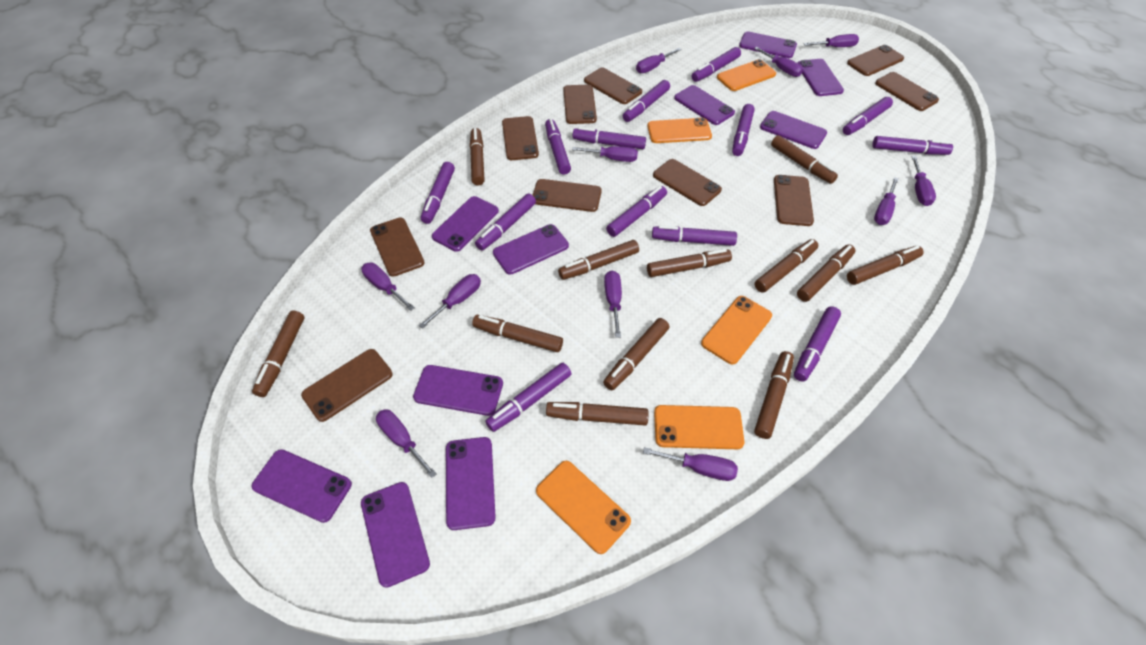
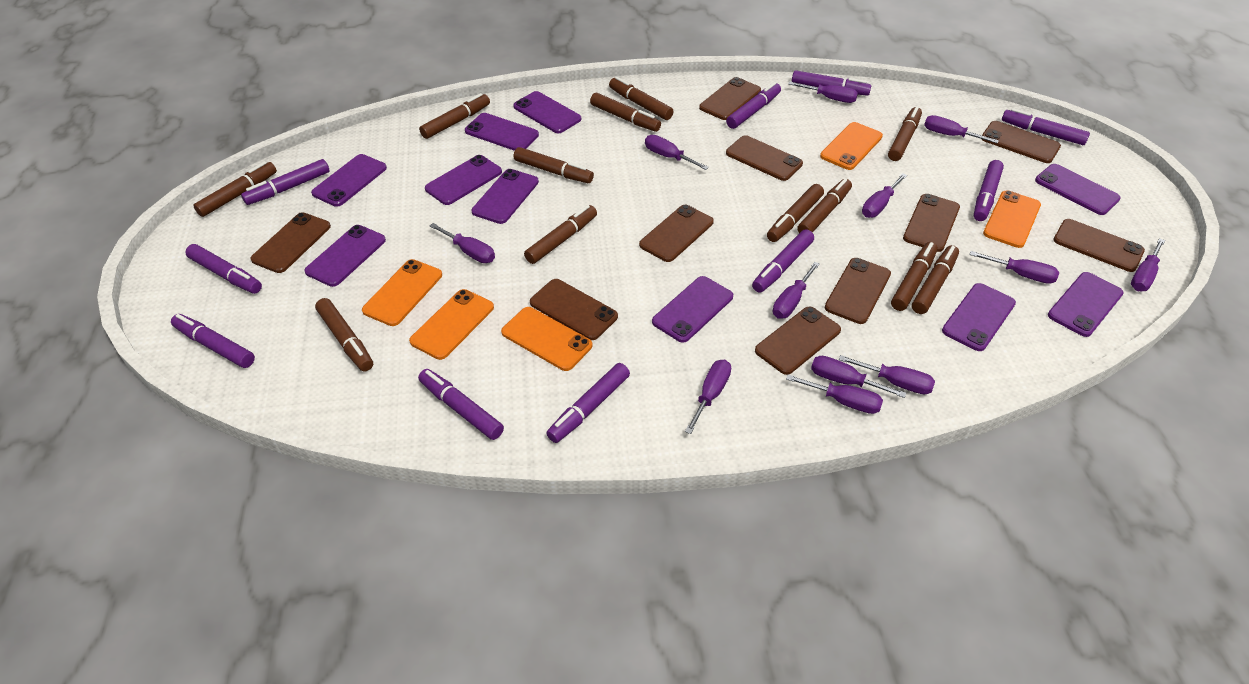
purple marker: [421,162,455,224] [475,194,536,251] [485,363,571,432] [545,119,571,174] [573,127,646,149] [606,186,667,237] [623,80,670,122] [652,225,737,246] [692,47,741,82] [732,104,755,156] [794,306,841,382] [843,97,893,135] [873,136,953,155] = 13 -> [171,314,255,368] [185,244,262,294] [241,159,330,205] [418,369,504,440] [546,363,630,443] [726,82,781,129] [752,229,814,293] [792,70,871,96] [974,160,1004,221] [1002,108,1090,145] = 10
purple screwdriver: [361,263,415,311] [376,409,437,478] [419,274,481,329] [572,146,638,162] [604,271,622,338] [636,48,682,73] [643,447,738,481] [754,47,803,77] [804,34,859,47] [874,177,898,225] [911,156,936,206] = 11 -> [430,223,495,263] [645,135,709,170] [685,360,731,434] [773,262,820,319] [786,374,883,414] [789,82,858,103] [811,356,906,398] [839,355,935,394] [862,173,907,218] [924,115,999,144] [970,251,1059,284] [1131,238,1165,291] = 12

